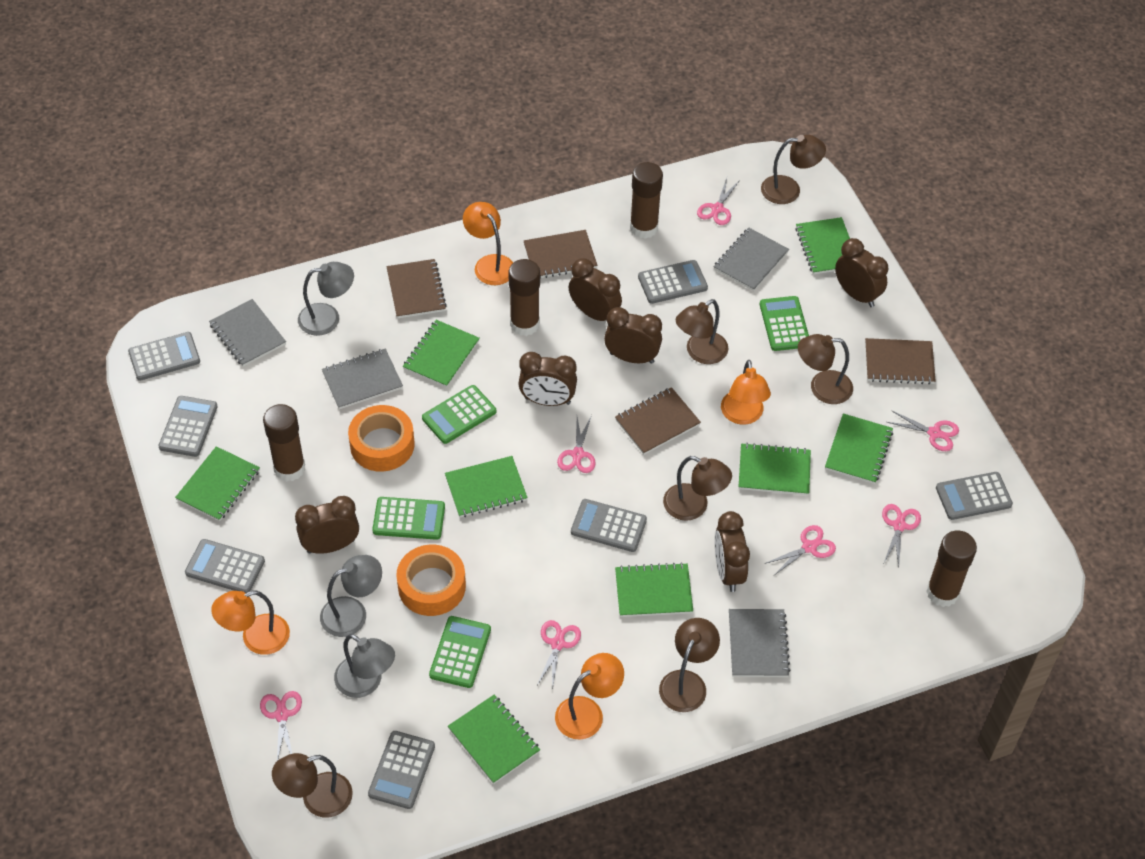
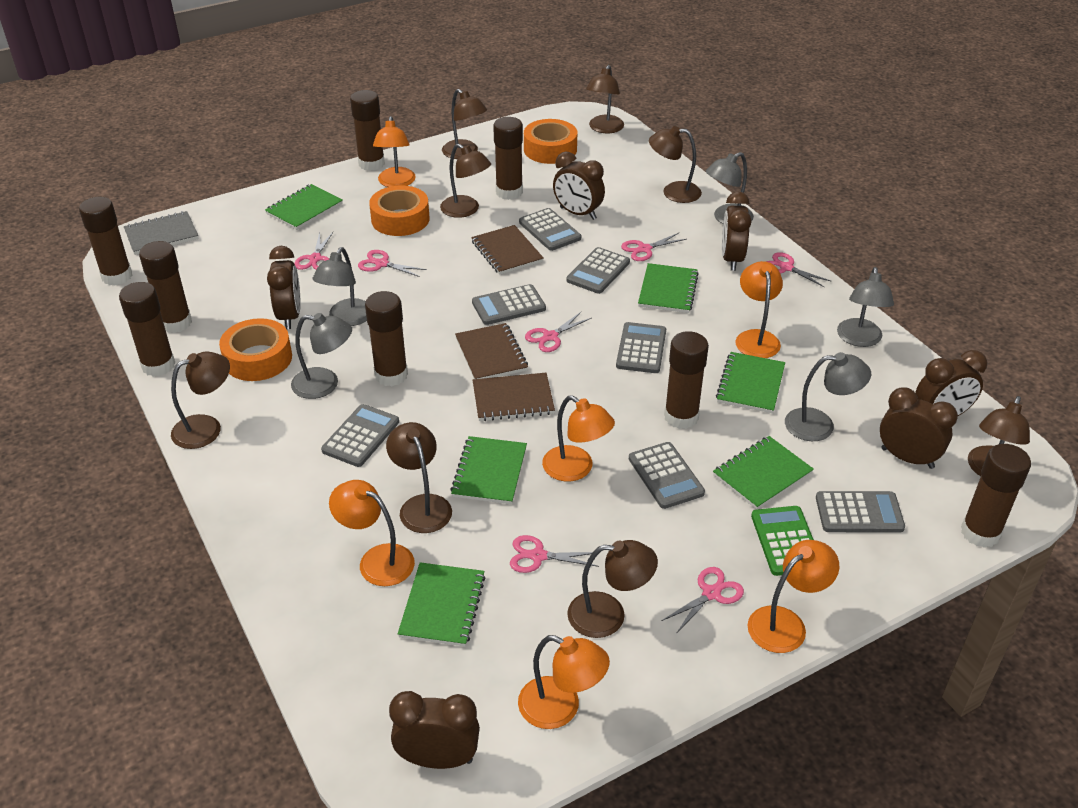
brown glue stick: [263,404,305,482] [508,259,540,336] [630,162,663,239] [926,530,977,607] = 4 -> [79,196,133,285] [119,282,175,377] [139,241,192,333] [350,90,385,171] [365,291,408,386] [493,117,523,200] [664,331,709,429] [961,444,1031,548] = 8
brown lamp: [272,753,353,817] [659,618,720,712] [663,456,732,521] [676,299,729,364] [761,135,826,204] [798,334,853,404] = 6 -> [171,351,230,449] [386,422,452,533] [440,144,491,218] [442,89,487,159] [567,540,658,638] [586,65,624,134] [649,126,702,203] [968,396,1030,476] = 8
brown notebook: [386,259,447,318] [524,230,597,279] [615,387,701,455] [865,338,936,384] = 4 -> [455,323,528,379] [471,225,544,275] [473,373,555,421] = 3
green calculator: [372,497,445,540] [422,385,496,444] [429,616,491,688] [760,296,809,351] = 4 -> [751,506,814,576] = 1
green notebook: [175,446,260,521] [403,320,480,387] [445,456,528,517] [448,695,540,784] [615,562,693,617] [739,443,811,495] [795,217,850,274] [825,414,893,484] = 8 -> [265,184,343,230] [398,562,486,647] [450,436,527,504] [638,263,699,313] [713,436,814,510] [716,352,785,413] = 6
grey lamp: [298,262,354,336] [320,555,382,637] [334,634,395,698] = 3 -> [291,313,352,399] [312,247,367,326] [706,152,754,224] [785,352,871,441] [837,267,894,347] = 5
grey notebook: [209,299,286,367] [322,349,403,409] [714,228,789,291] [729,609,791,677] = 4 -> [124,211,199,255] = 1
orange lamp: [211,591,290,655] [463,202,513,285] [555,653,624,739] [721,360,771,425] = 4 -> [329,480,415,586] [373,116,416,187] [518,635,610,729] [542,395,615,482] [736,261,783,358] [747,540,839,653] = 6
orange tape: [348,405,415,472] [397,545,466,616] = 2 -> [219,318,292,381] [369,185,430,236] [524,119,577,164] = 3

